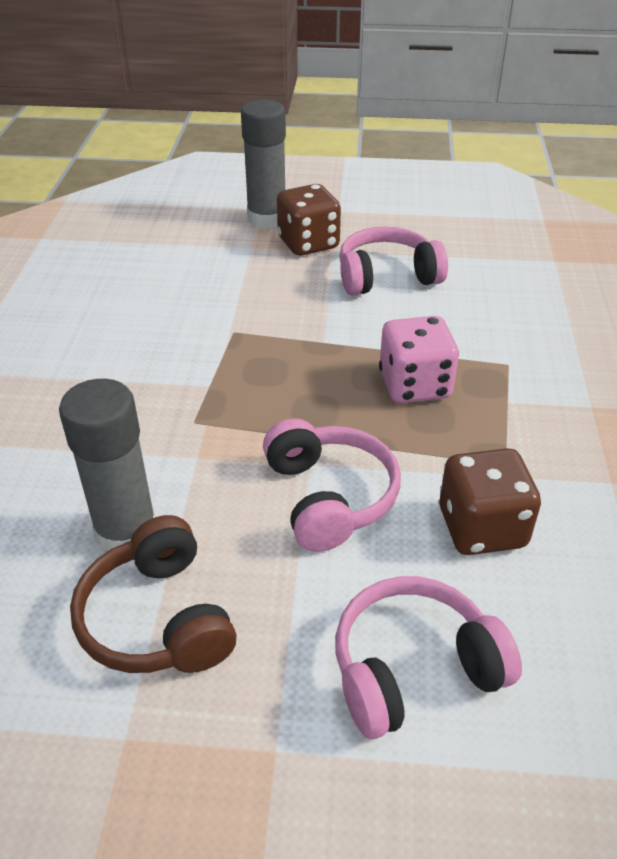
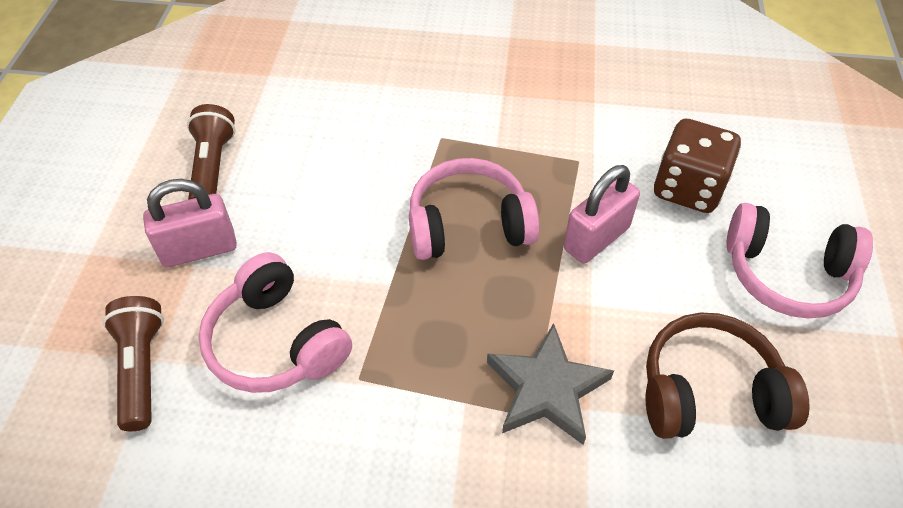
brown dice: [277,184,341,256] [440,448,541,555] = 2 -> [654,119,741,213] = 1
brown flashlight: none = 0 -> [103,296,164,431] [187,104,236,200] = 2
grey glue stick: [59,379,155,551] [241,100,286,229] = 2 -> none = 0
grey star: none = 0 -> [487,323,614,445] = 1
pink dice: [379,316,459,403] = 1 -> none = 0
pink padlock: none = 0 -> [143,179,237,267] [564,165,640,263] = 2

